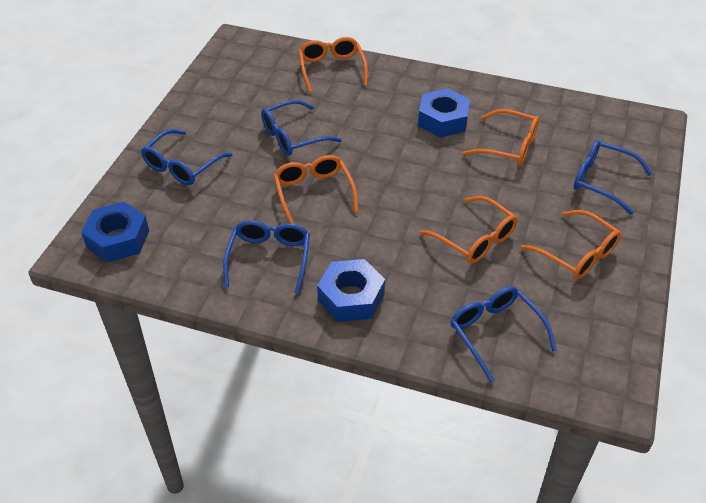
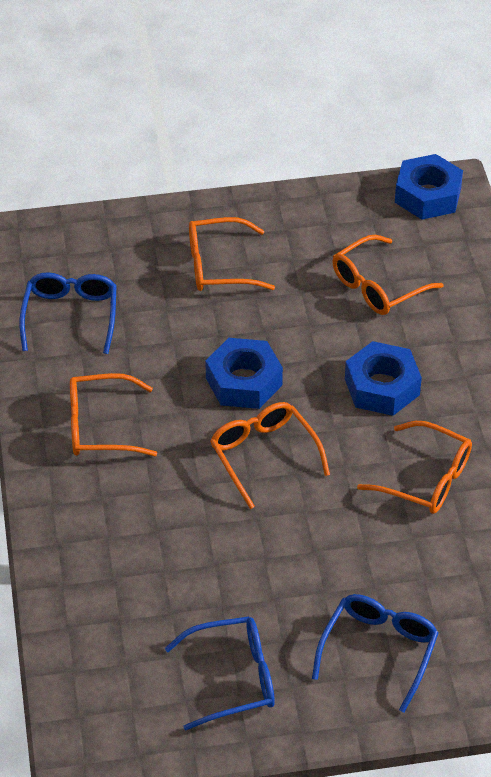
blue glasses: [141,129,232,185] [223,220,310,294] [261,100,342,156] [451,286,557,383] [574,140,653,215] = 5 -> [19,272,117,354] [165,616,275,731] [312,594,439,713] = 3

